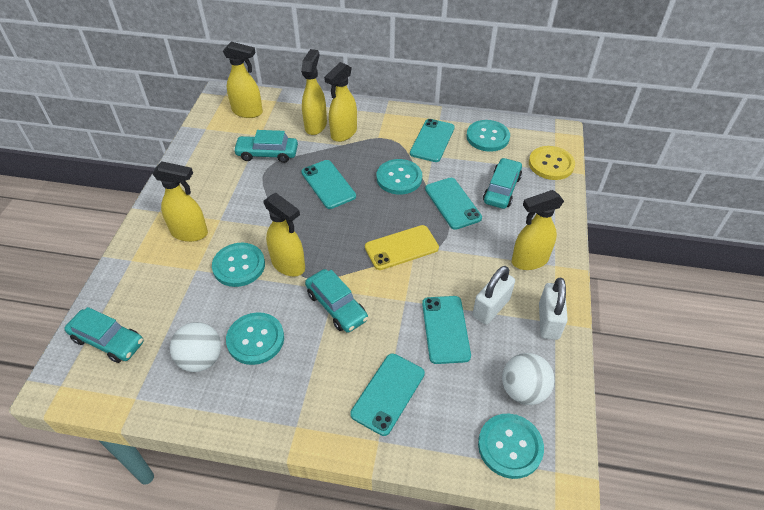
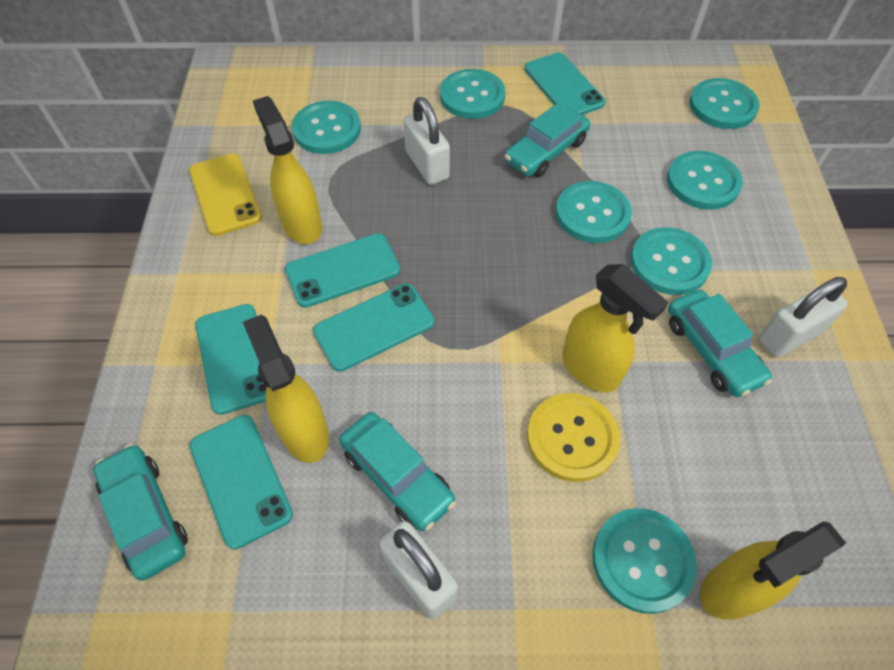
turquoise button: [212,243,265,287] [226,312,284,365] [377,159,422,194] [466,120,510,152] [478,414,544,479] = 5 -> [292,101,361,154] [440,69,506,119] [556,181,632,243] [592,508,697,614] [631,227,712,295] [667,151,743,210] [689,78,760,129] = 7
white ball: [170,322,221,372] [502,353,555,405] = 2 -> none = 0
white padlock: [472,266,515,325] [539,278,568,340] = 2 -> [379,521,458,620] [403,97,450,185] [759,277,848,357] = 3
yellow spray bottle: [152,161,208,242] [223,42,263,118] [263,193,305,276] [301,49,327,135] [324,62,357,142] [512,190,564,270] = 6 -> [243,315,329,463] [253,96,322,244] [562,264,669,392] [700,521,846,620] = 4

